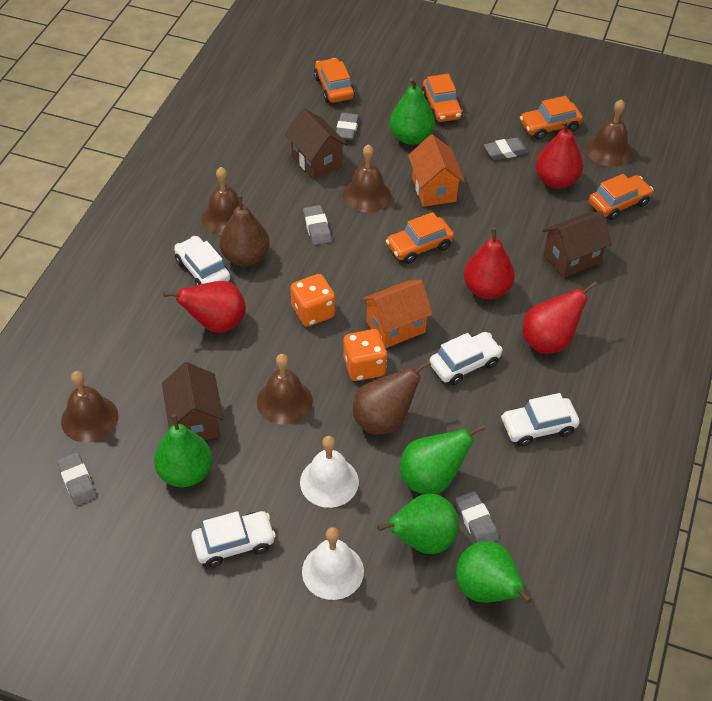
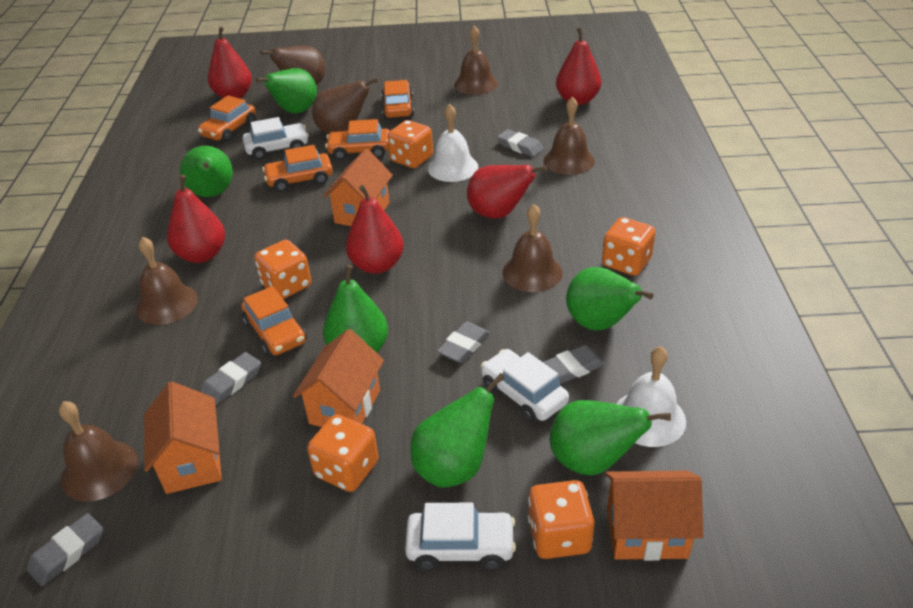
brown house: [162,362,224,440] [285,109,348,180] [542,211,612,278] = 3 -> none = 0
green pear: [154,414,212,487] [377,494,459,554] [390,77,435,145] [400,424,486,494] [456,541,532,603] = 5 -> [180,146,233,197] [256,68,317,114] [323,265,388,353] [411,373,505,488] [550,400,671,475] [566,267,653,331] = 6
orange dice: [290,274,335,327] [343,329,387,381] = 2 -> [254,240,311,299] [307,414,378,492] [387,120,433,168] [528,480,595,559] [602,217,655,276] = 5
orange house: [362,280,433,348] [408,134,465,207] = 2 -> [144,382,222,494] [293,329,384,427] [323,149,393,226] [605,470,703,561] = 4
red pear: [163,281,246,333] [464,228,515,299] [522,281,598,354] [536,120,583,189] = 4 -> [167,175,225,263] [208,26,252,98] [346,185,404,274] [467,165,548,219] [556,27,601,105] = 5
white car: [174,236,230,285] [191,511,276,567] [429,332,503,385] [501,393,580,447] = 4 -> [243,117,309,159] [405,503,516,570] [481,349,569,423] = 3

